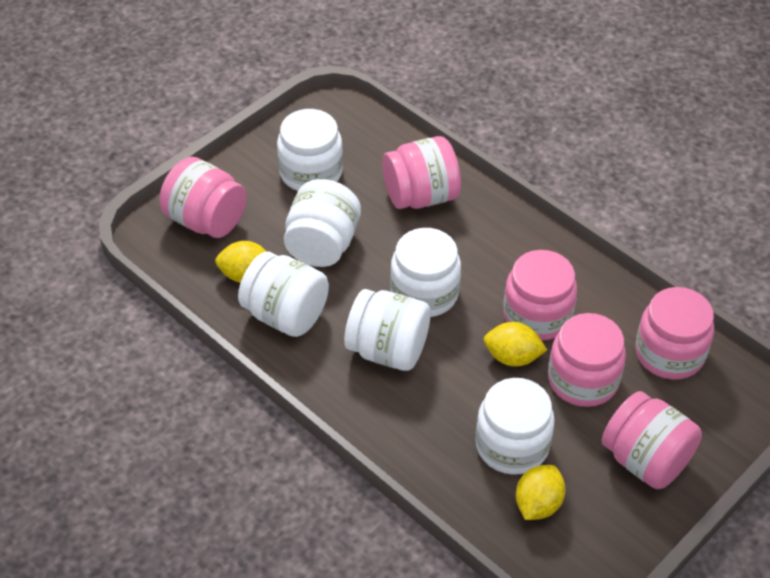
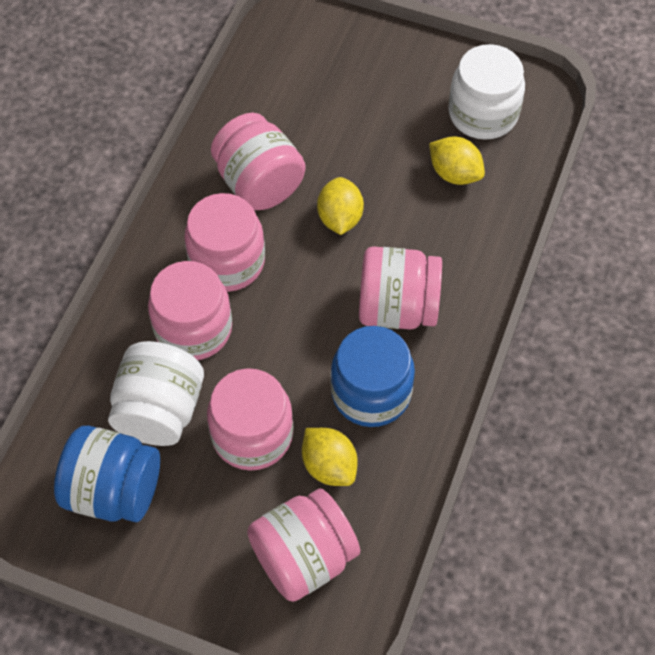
blue jar: none = 0 -> [54,426,160,522] [331,326,415,427] = 2
white jar: [238,252,329,337] [277,109,343,191] [284,179,361,267] [344,289,431,371] [390,228,461,317] [475,378,555,475] = 6 -> [108,341,204,446] [448,44,525,140] = 2

